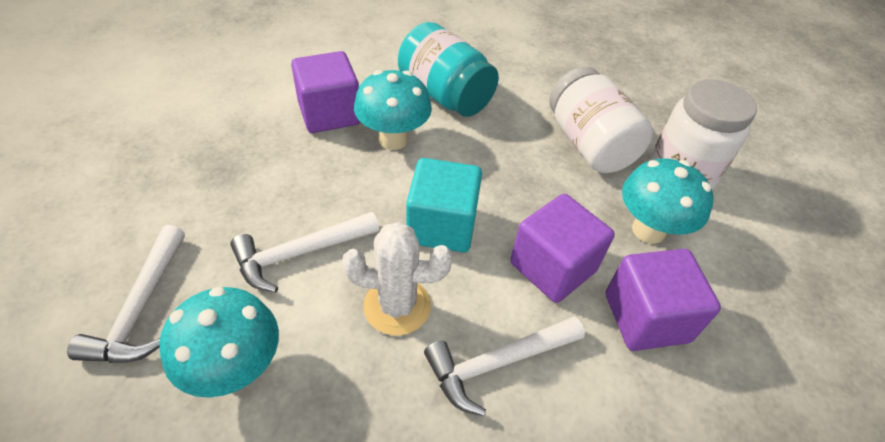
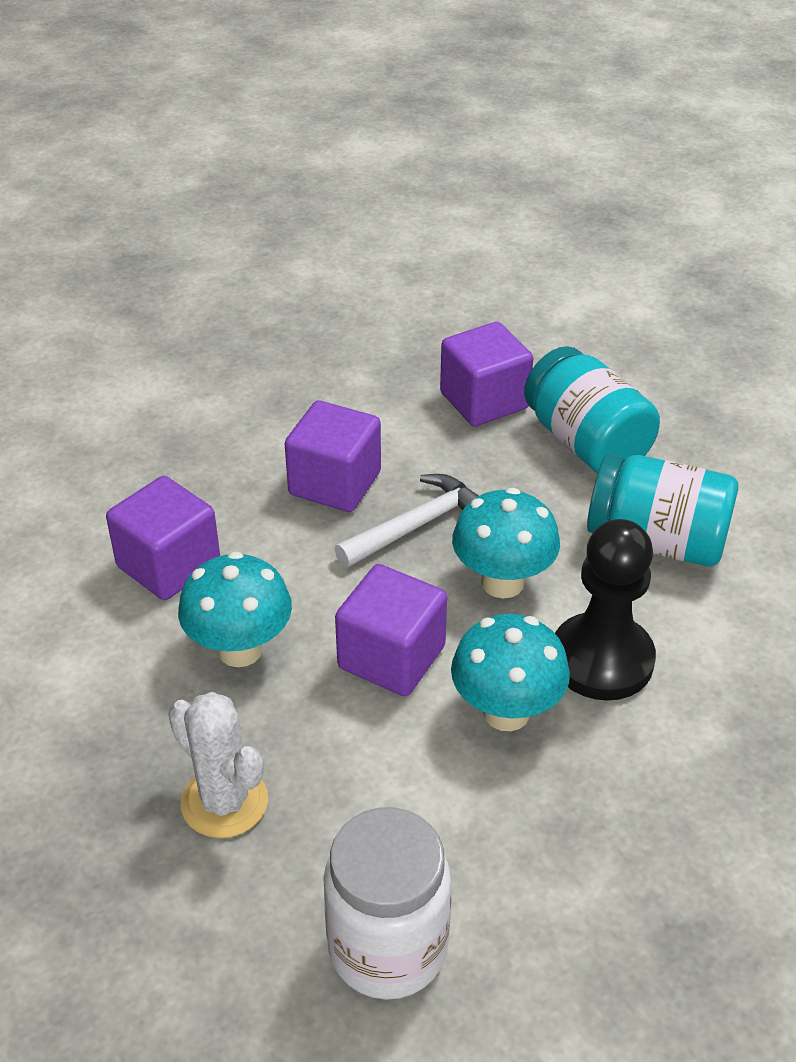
black pawn: none = 0 -> [555,519,656,700] = 1
purple cube: [291,51,360,133] [510,194,615,303] [606,249,721,351] = 3 -> [106,476,220,600] [285,401,381,512] [335,564,447,696] [440,322,533,426] = 4
turquoise cube: [406,158,482,253] = 1 -> none = 0
turquoise jar: [398,22,499,117] = 1 -> [524,346,660,473] [587,454,738,566] = 2
white hammer: [67,225,185,363] [230,212,379,292] [424,316,585,416] = 3 -> [335,474,479,567] = 1
white jar: [549,67,653,173] [649,79,757,190] = 2 -> [323,807,451,1000] = 1

